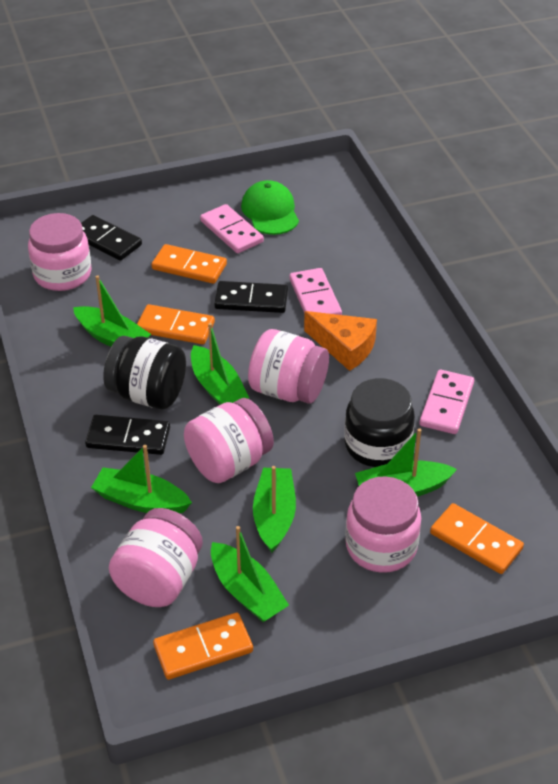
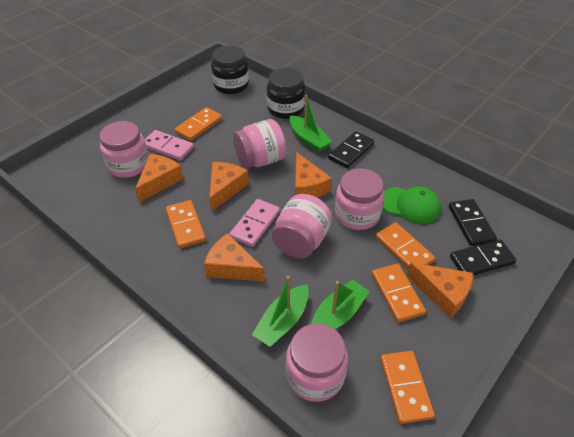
green boat: [73,275,151,347] [91,445,192,513] [191,323,249,405] [211,526,289,622] [253,466,296,553] [355,428,457,497] = 6 -> [252,276,309,347] [289,95,333,152] [311,280,370,329] = 3
orange cheese: [304,311,377,371] = 1 -> [135,154,183,203] [204,233,265,282] [209,162,249,212] [295,152,332,198] [407,263,473,318] = 5
orange domino: [137,304,215,344] [151,244,227,284] [153,613,253,680] [430,503,524,574] = 4 -> [166,200,206,248] [175,107,222,141] [372,264,426,322] [375,222,435,269] [380,351,435,424] = 5
pink domino: [200,204,264,253] [289,268,342,315] [420,369,474,434] = 3 -> [144,130,194,161] [229,199,280,247] = 2

